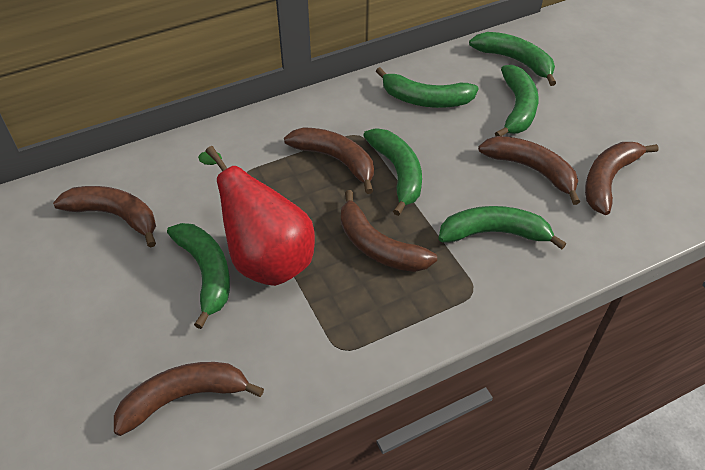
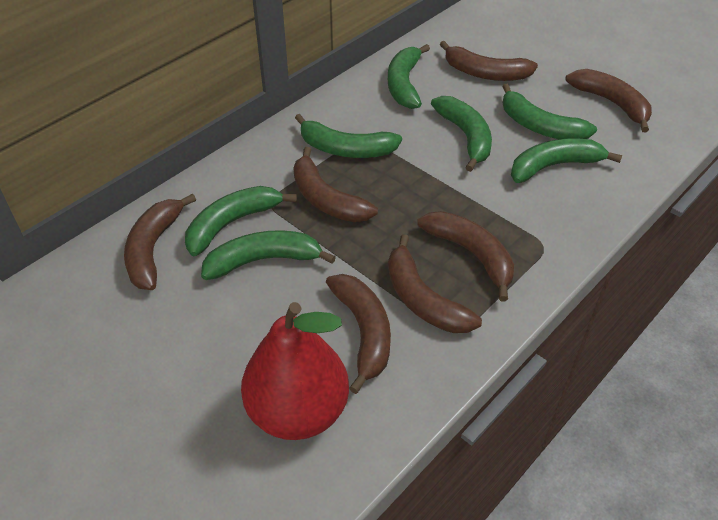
brown banana: [53,186,156,248] [114,362,264,436] [284,127,374,194] [341,190,437,272] [478,136,580,205] [585,142,659,215] = 6 -> [124,193,196,290] [293,147,378,222] [326,274,391,394] [388,234,482,333] [417,211,514,302] [440,41,538,81] [565,69,652,132] = 7
green banana: [167,223,230,329] [363,128,422,216] [376,67,479,108] [438,206,566,249] [469,32,556,86] [495,65,539,137] = 6 -> [185,186,297,256] [201,230,336,280] [295,114,402,158] [388,44,430,109] [431,96,492,172] [502,84,597,139] [511,139,622,183] = 7

